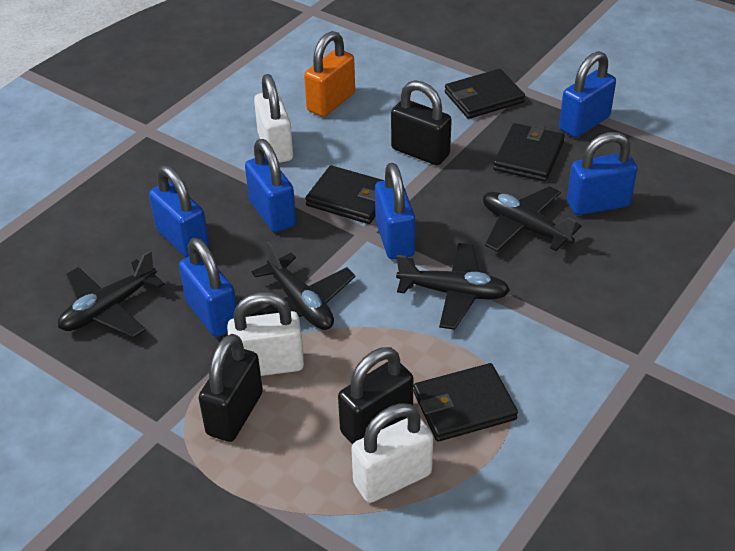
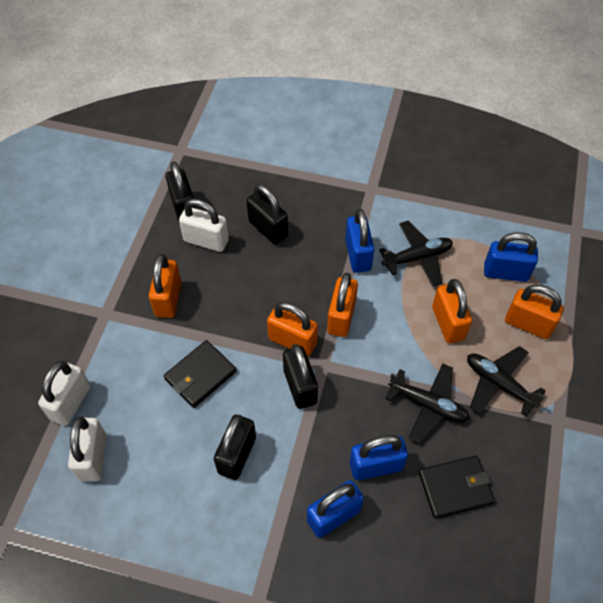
black padlock: [199,334,263,442] [338,347,413,444] [391,81,452,165] = 3 -> [166,162,196,222] [214,415,256,480] [246,184,288,245] [283,344,318,409] = 4
black plane: [58,250,165,338] [247,241,356,330] [396,243,510,330] [483,186,582,252] = 4 -> [379,221,453,286] [385,363,469,443] [467,346,546,416] = 3
black wallet: [305,165,385,224] [413,363,518,442] [445,69,525,119] [493,123,565,182] = 4 -> [164,340,237,408] [419,456,495,519] = 2
blue padlock: [149,165,209,258] [179,238,237,337] [245,139,296,232] [375,163,415,259] [559,51,616,138] [567,132,638,215] = 6 -> [307,480,364,538] [345,209,374,273] [350,435,408,480] [484,232,538,282] = 4
orange padlock: [304,31,355,117] = 1 -> [149,254,181,318] [267,302,318,356] [327,273,358,337] [432,279,472,343] [505,284,564,339] = 5

